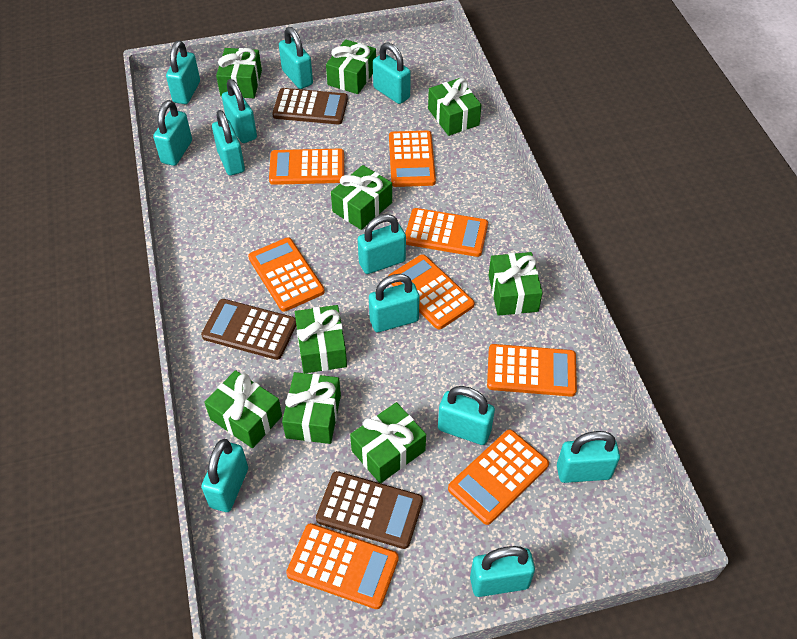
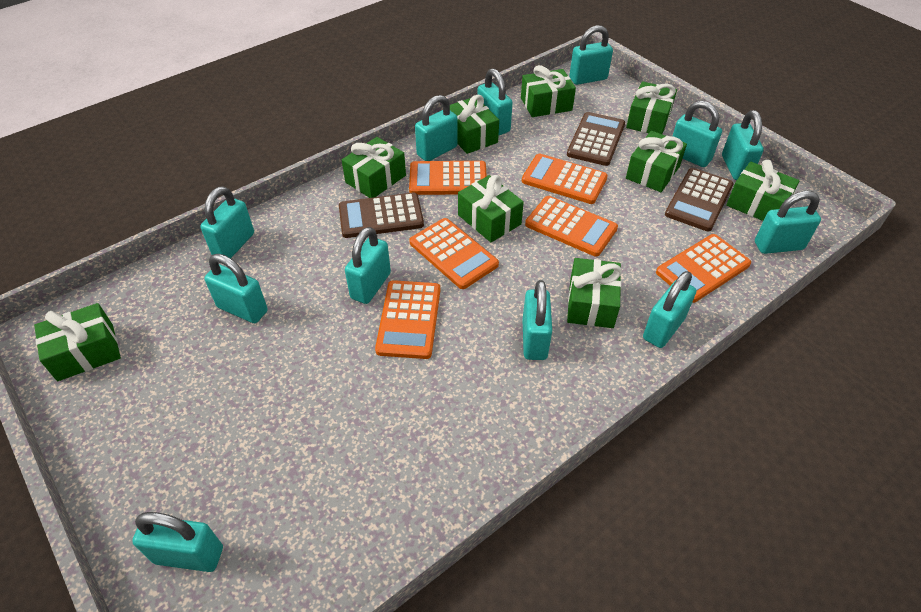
orange calculator: [248,237,325,312] [269,149,344,185] [286,523,399,609] [388,254,475,329] [389,131,436,187] [405,208,488,257] [448,429,549,525] [487,344,577,397] = 8 -> [375,280,440,359] [409,161,487,195] [409,218,499,289] [522,154,608,204] [525,196,618,257] [656,234,751,303] = 6

